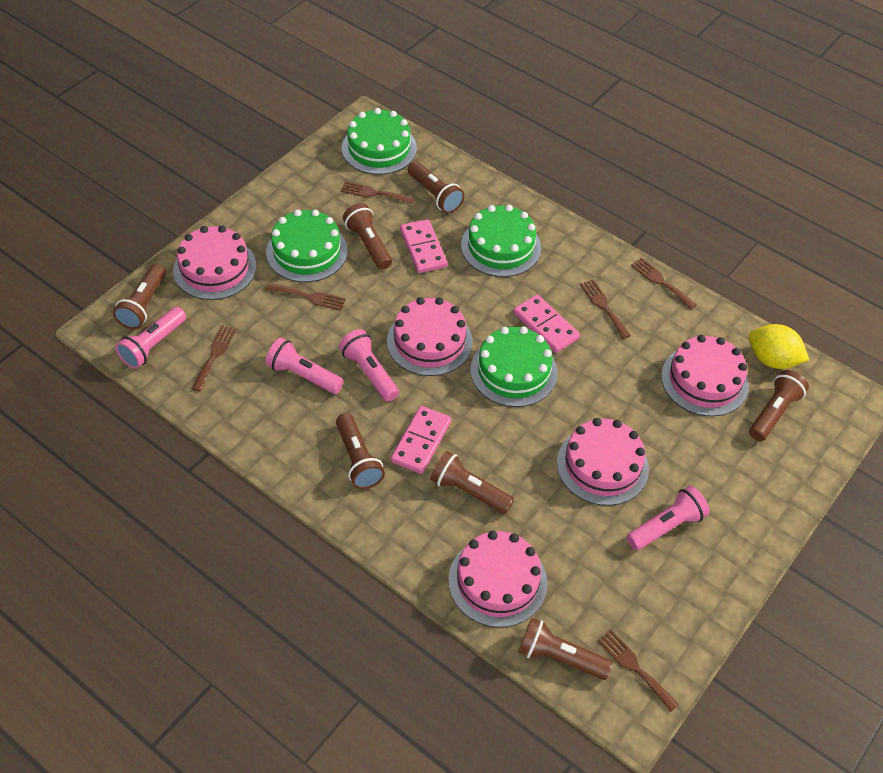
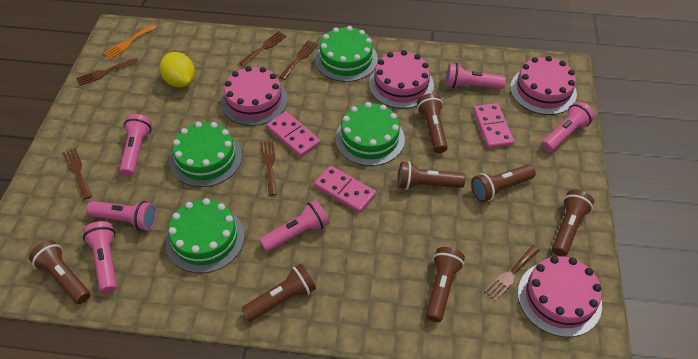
orange fork: none = 0 -> [103,24,156,59] = 1
pink cake: [173,226,256,300] [387,297,473,376] [448,531,547,627] [557,418,649,506] [661,335,749,416] = 5 -> [221,66,287,126] [369,50,434,109] [510,56,577,115] [518,256,602,337] = 4
pink flashlight: [115,307,186,369] [265,338,344,394] [339,329,399,402] [627,486,710,550] = 4 -> [83,221,117,293] [86,201,157,231] [119,114,152,176] [259,200,329,252] [445,63,506,89] [541,101,595,152] = 6

